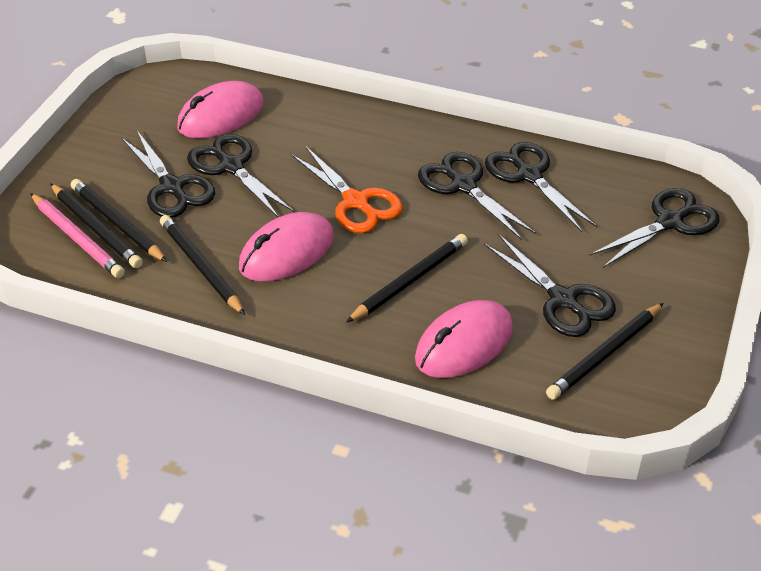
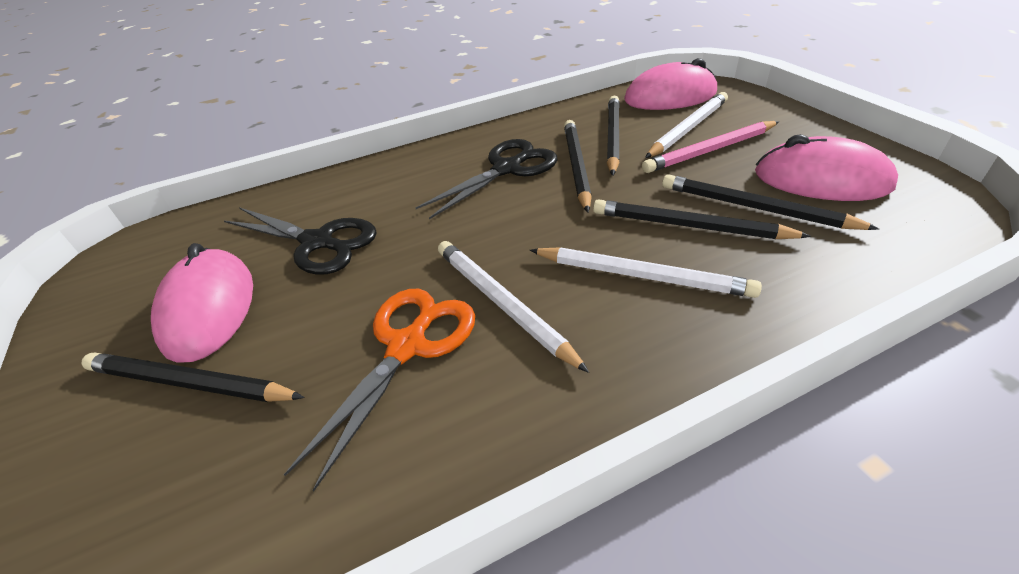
black scissors: [121,131,215,218] [187,134,294,217] [418,152,536,240] [484,234,616,337] [485,142,597,232] [590,188,719,268] = 6 -> [223,207,377,275] [416,139,557,219] = 2
white pencil: none = 0 -> [438,241,589,373] [530,247,762,298] [645,92,728,158] = 3

